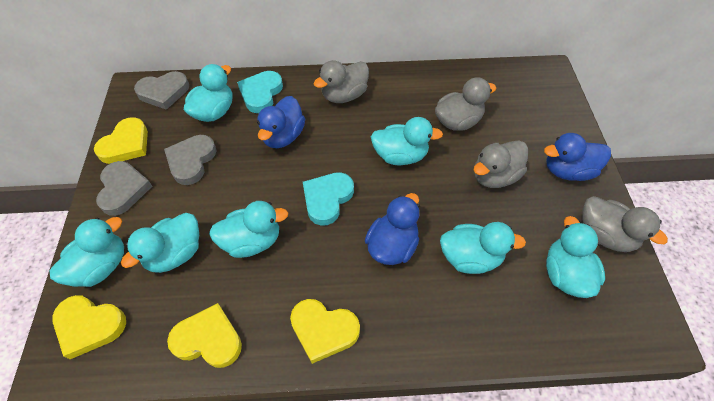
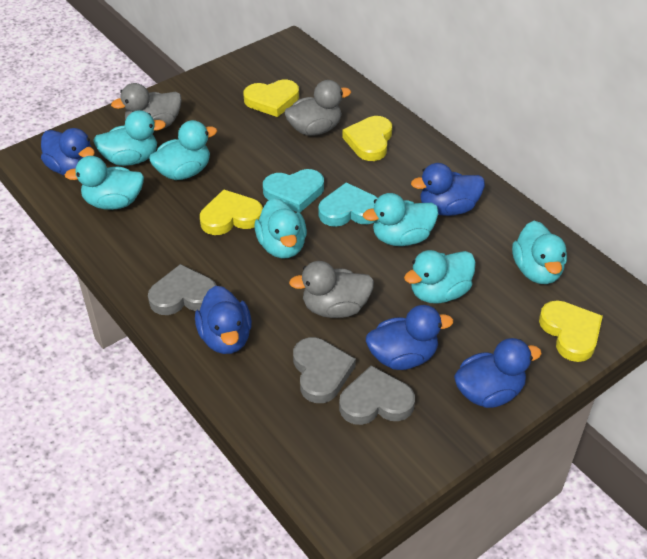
blue duck: [257,96,305,148] [365,193,420,265] [544,133,611,181] = 3 -> [41,128,95,176] [195,286,252,354] [366,305,453,370] [411,163,485,216] [454,338,542,408] = 5
grey duck: [313,60,369,103] [435,77,496,131] [474,140,528,188] [582,196,668,252] = 4 -> [111,83,181,129] [284,80,351,136] [289,261,374,318] = 3

